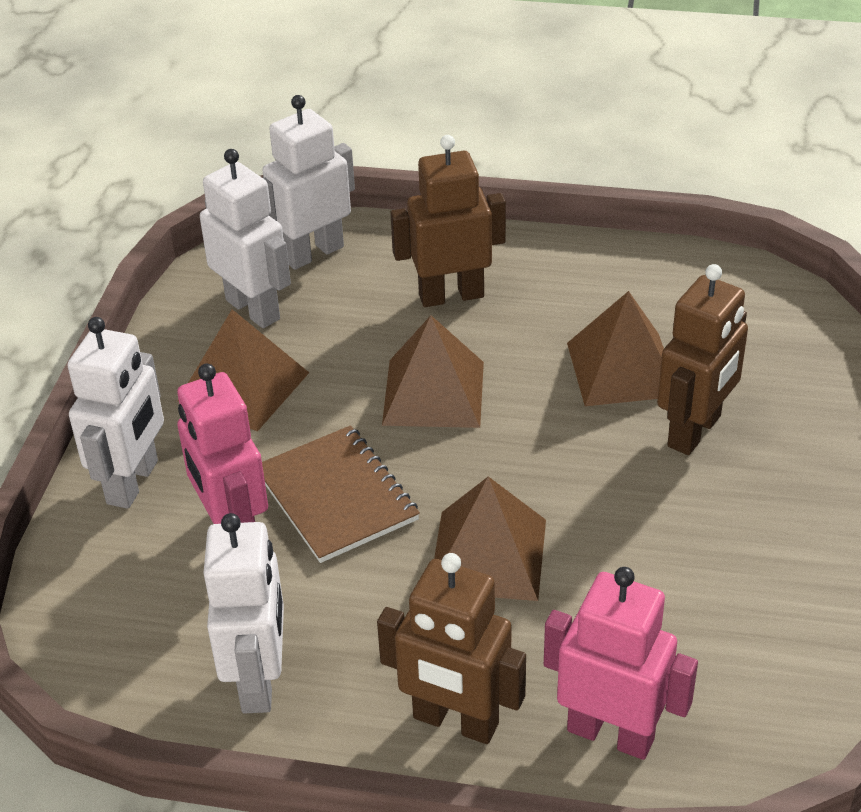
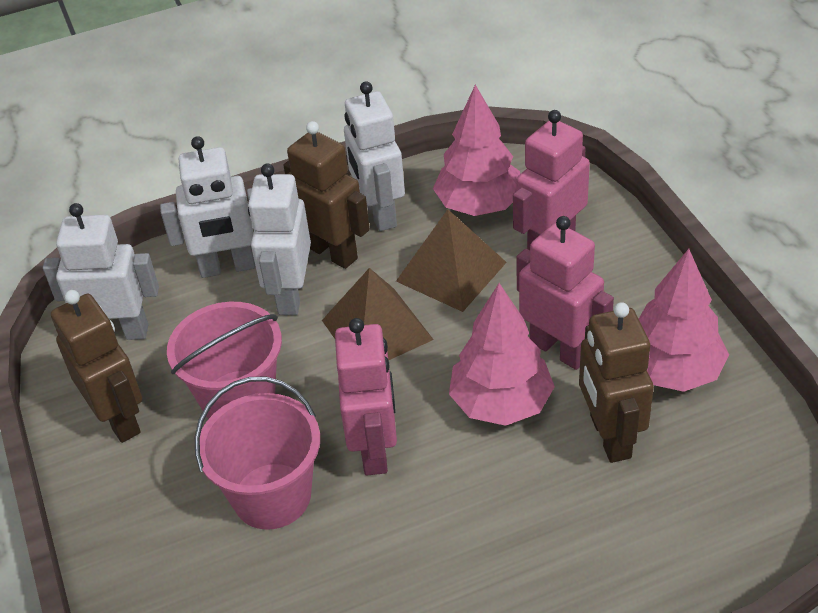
brown notebook: [262,425,420,563] = 1 -> none = 0
brown pyramid: [177,309,309,432] [382,315,484,428] [434,477,546,601] [567,291,664,406] = 4 -> [322,268,434,360] [396,209,507,312] = 2
pink bucket: none = 0 -> [167,302,282,419] [195,377,320,530] = 2
pink robot: [177,364,268,524] [544,567,698,760] = 2 -> [335,318,397,475] [513,110,590,250] [517,216,614,370] = 3
pink tree: none = 0 -> [433,85,520,216] [449,283,555,426] [639,249,729,392] = 3

